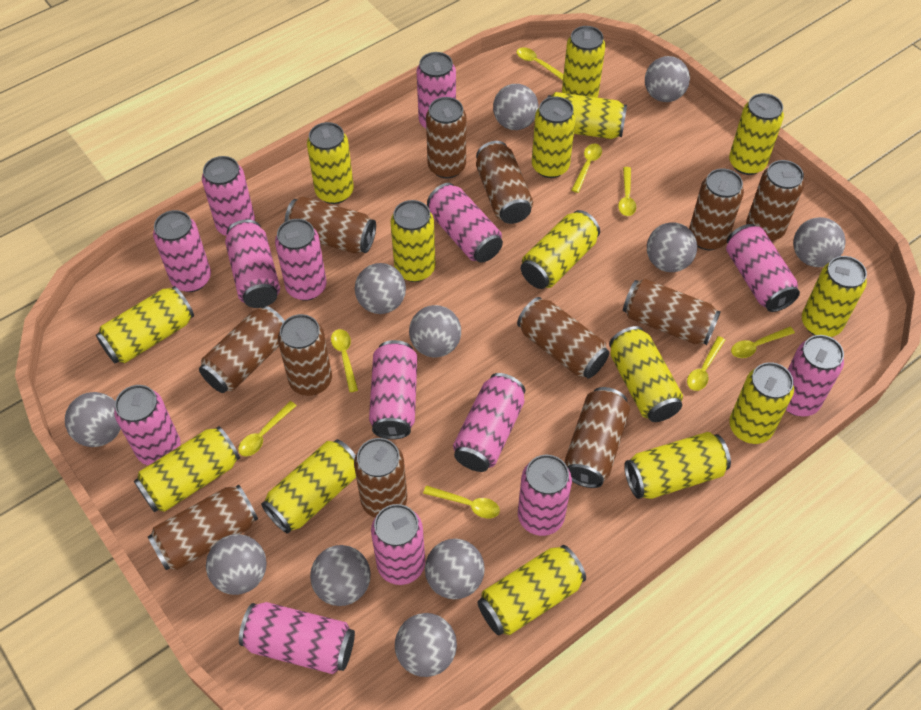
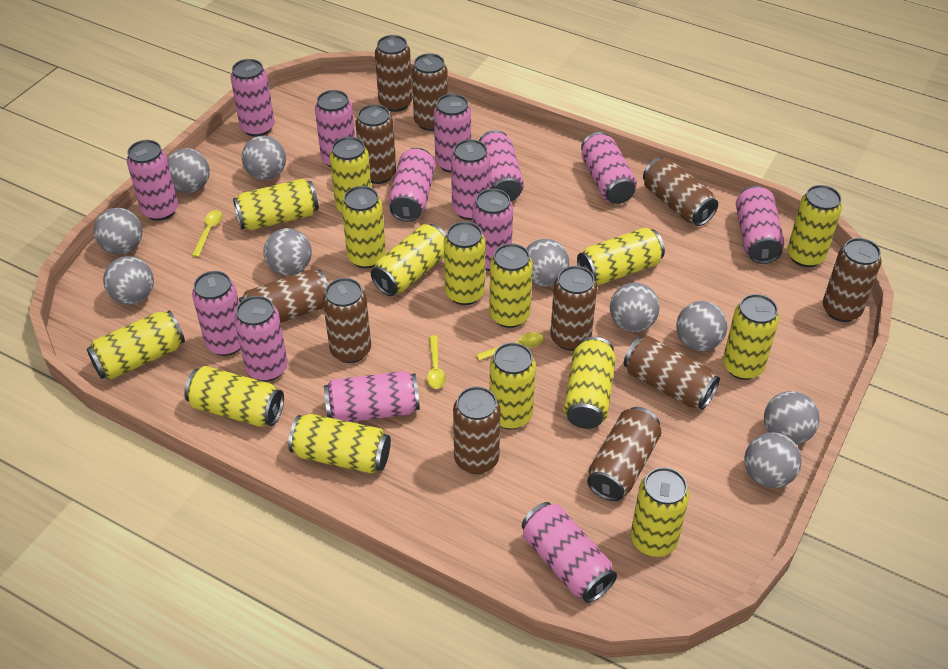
brown can: [148,485,258,570] [199,306,285,393] [278,314,332,396] [285,196,376,254] [354,438,407,518] [426,97,466,179] [476,141,533,224] [517,297,609,378] [565,387,630,488] [623,278,721,345] [689,168,744,250] [746,160,804,241] = 12 -> [239,270,328,323] [323,278,371,363] [355,104,396,184] [375,35,412,112] [412,53,448,131] [453,386,501,474] [550,266,597,351] [587,407,662,501] [624,336,720,410] [643,158,718,226] [823,238,881,322] = 11
grey ball: [65,392,121,447] [206,534,267,595] [310,545,371,606] [355,263,406,314] [395,613,457,677] [409,305,461,357] [425,539,485,599] [493,84,538,130] [645,56,690,102] [647,222,697,272] [793,217,846,267] = 11 -> [94,208,142,255] [103,256,154,305] [167,148,210,193] [241,136,286,180] [263,228,312,276] [526,239,569,287] [610,283,660,332] [676,301,727,351] [744,432,802,488] [764,391,820,445] = 10
yellow spoon: [238,401,297,456] [331,329,358,392] [423,485,500,518] [517,47,564,80] [572,144,602,193] [618,167,636,216] [687,336,725,391] [731,327,795,358] = 8 -> [192,210,223,257] [427,335,446,389] [476,332,544,360] = 3

